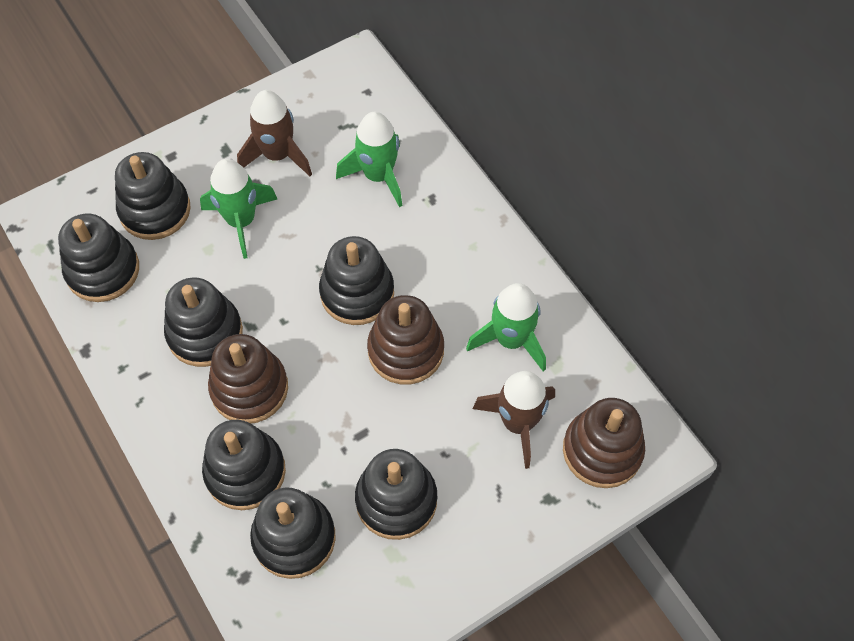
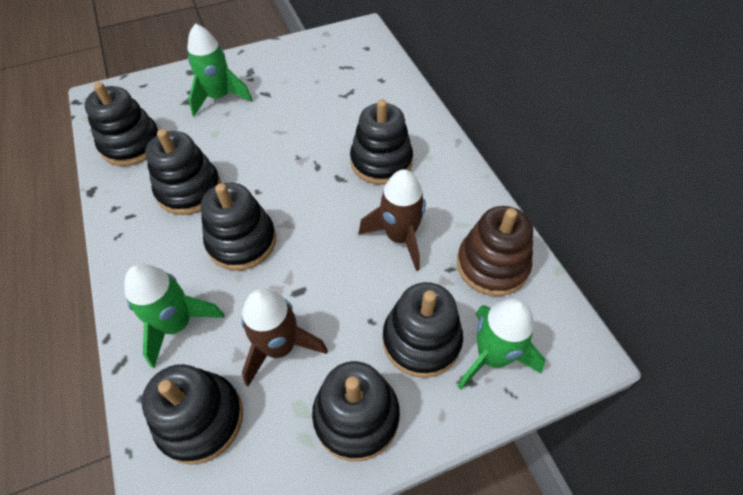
brown stacking toy: [208,334,288,423] [367,295,444,385] [563,398,645,488] = 3 -> [457,206,533,296] = 1

